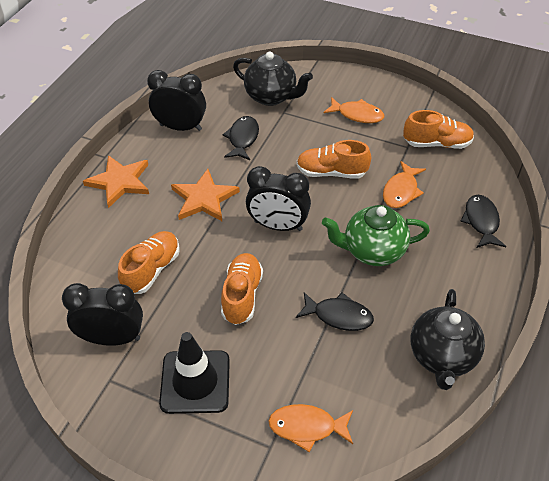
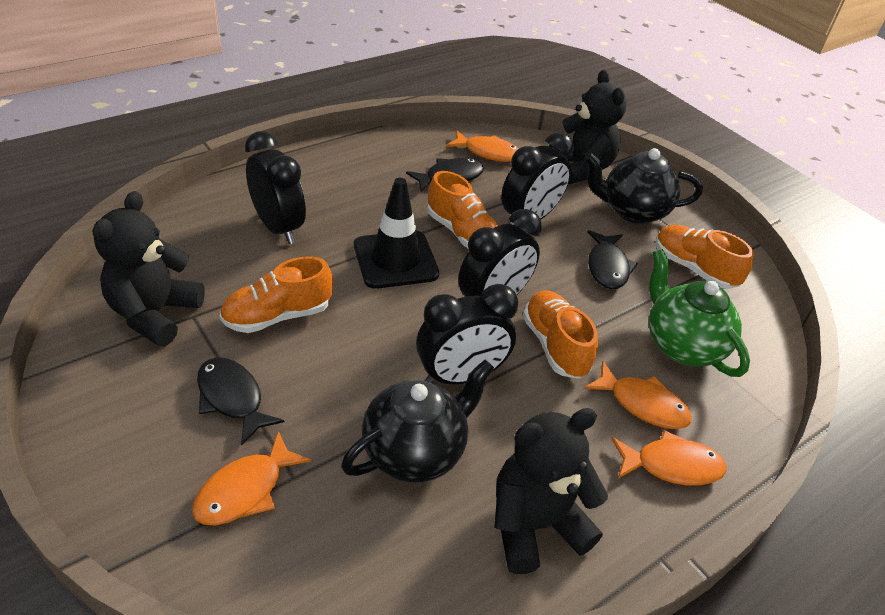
black clock: [62,283,143,346] [147,70,206,131] [246,166,311,231] = 3 -> [245,131,306,244] [416,284,518,384] [458,209,542,297] [501,132,574,225] = 4
black teddy bear: none = 0 -> [93,191,205,347] [494,408,608,574] [549,70,627,184] = 3
orange fish: [269,404,353,452] [323,97,384,123] [383,161,426,208] = 3 -> [192,431,311,525] [446,130,519,162] [584,361,692,429] [612,430,726,486] = 4
orange star: [83,155,149,208] [171,169,240,221] = 2 -> none = 0

